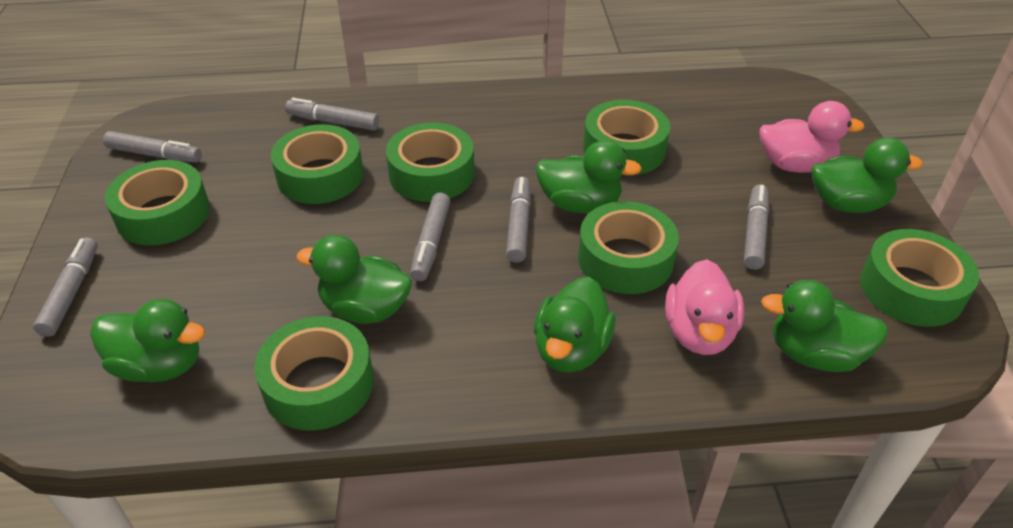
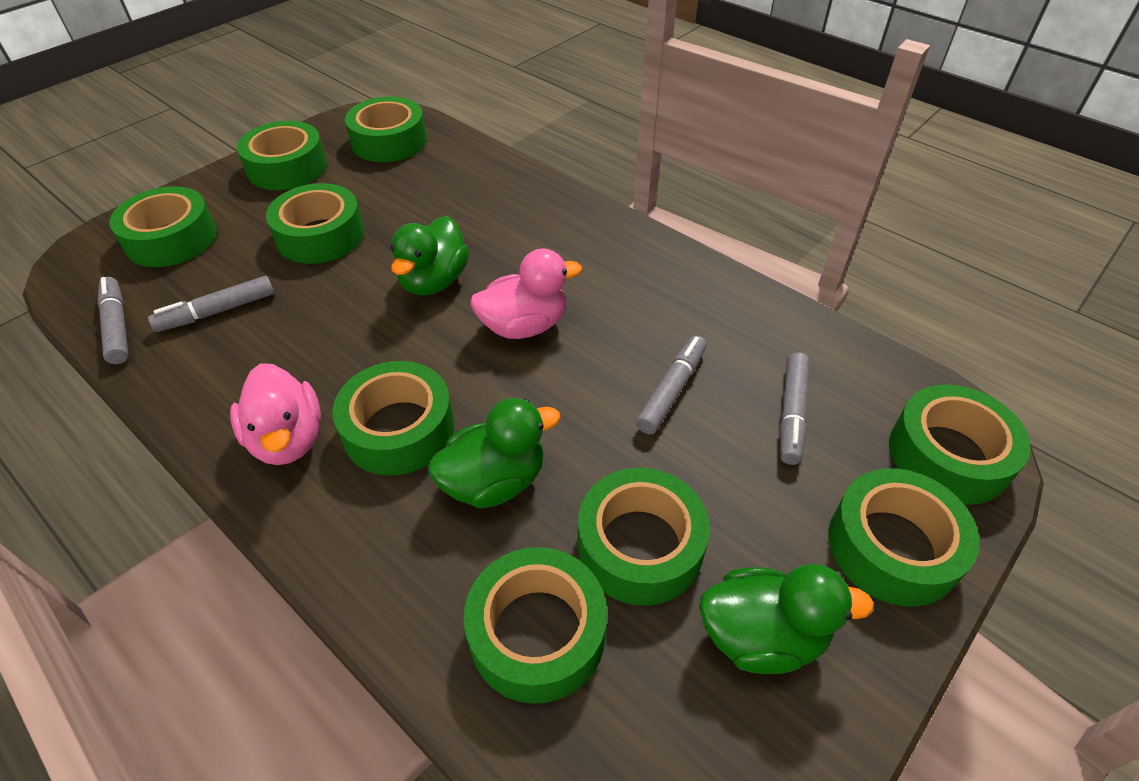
green duck: [90,299,205,382] [296,235,412,324] [534,277,616,373] [536,140,642,213] [761,280,888,372] [812,137,923,213] = 6 -> [390,216,469,296] [428,398,561,508] [699,564,874,674] = 3
green tape: [105,160,210,245] [254,316,374,430] [271,124,364,204] [386,122,475,202] [578,201,679,294] [583,100,670,175] [860,229,979,327] = 7 -> [110,186,217,267] [237,121,327,190] [266,183,364,264] [333,361,455,475] [345,97,427,162] [464,547,607,704] [578,468,710,606] [828,468,980,607] [889,384,1031,505] = 9
grey marker: [33,237,98,337] [103,131,202,163] [285,98,379,130] [410,193,450,281] [506,177,531,263] [744,184,769,270] = 6 -> [97,277,129,364] [148,276,274,332] [636,336,706,434] [780,352,810,465] = 4

